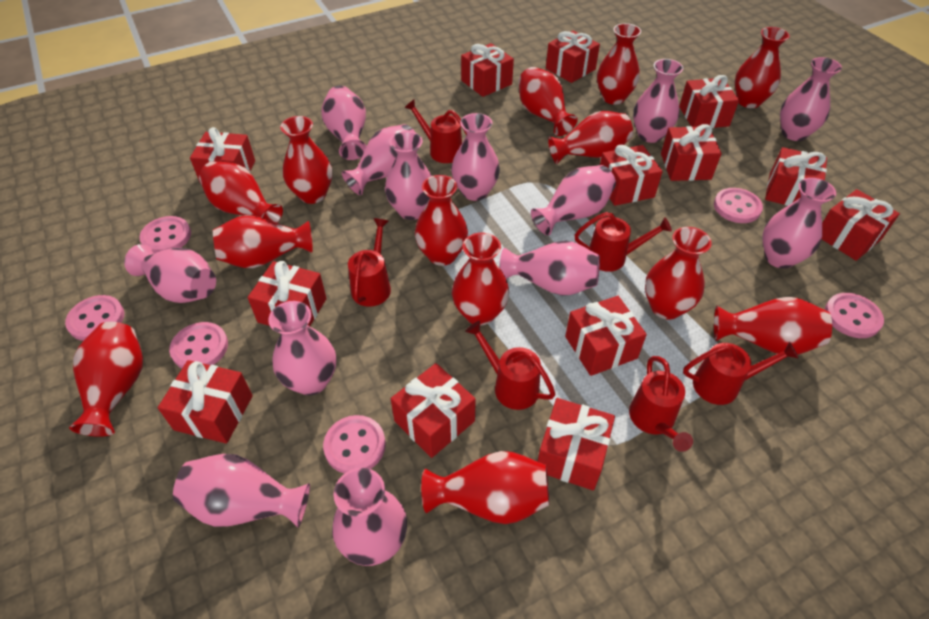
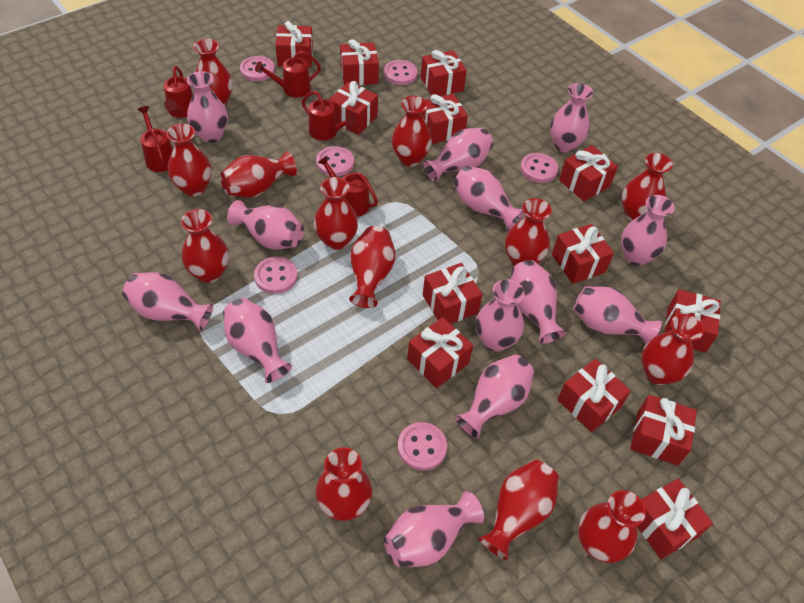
red watering can: [348,218,391,307] [404,99,467,163] [465,321,555,410] [575,212,672,272] [629,356,693,452] [683,342,799,405] = 6 -> [137,106,173,172] [164,66,193,118] [255,51,321,98] [302,91,356,141] [317,156,378,217] = 5

